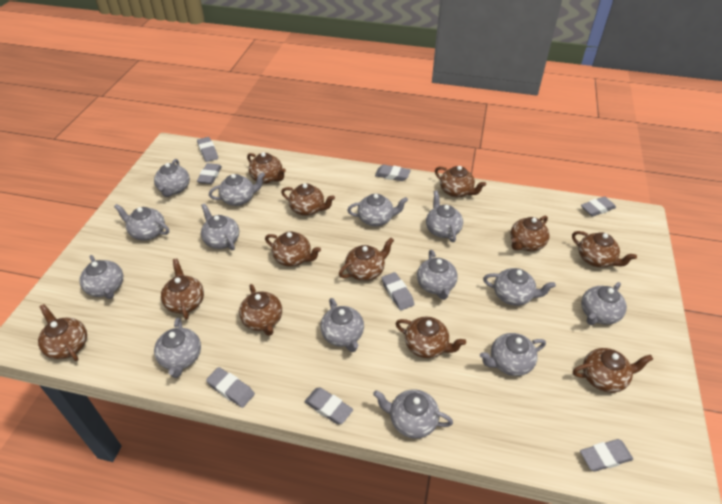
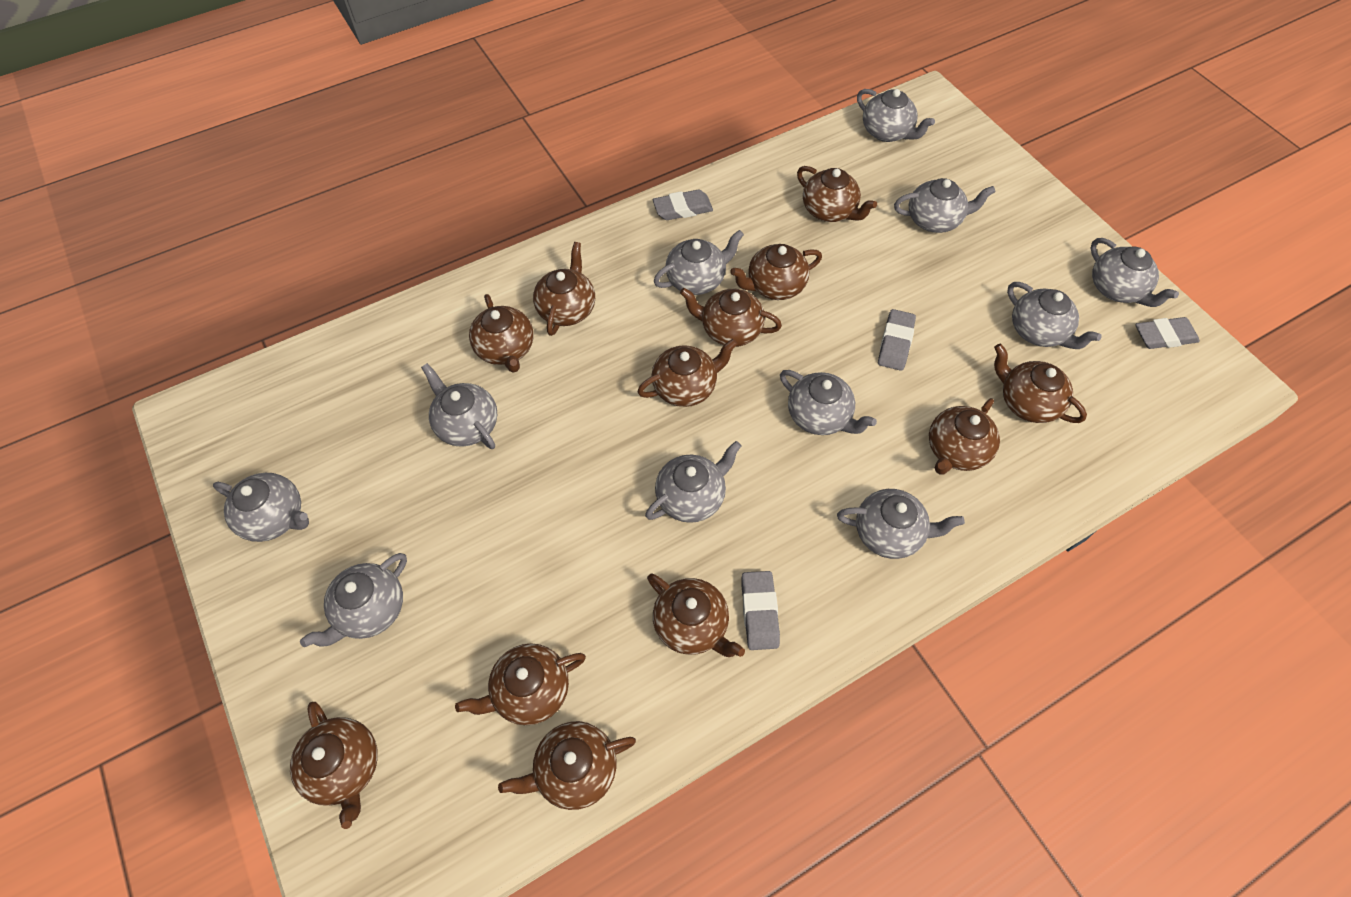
grey eraser: [197,137,218,162] [197,163,222,184] [206,367,255,408] [304,388,353,424] [375,165,411,181] [382,272,414,311] [580,439,633,472] [581,196,616,217] = 8 -> [653,190,713,220] [742,571,780,650] [878,309,916,371] [1135,317,1200,349] = 4
grey teapot: [80,255,123,299] [114,204,169,240] [154,159,190,197] [154,317,201,378] [201,203,239,251] [209,172,265,206] [320,298,364,352] [347,194,408,226] [373,389,453,439] [417,250,458,300] [426,190,463,242] [480,333,546,376] [483,268,556,306] [581,282,627,325] = 14 -> [213,473,309,542] [300,553,407,647] [421,363,497,449] [645,441,741,523] [654,230,744,295] [780,370,877,435] [837,489,965,559] [857,89,935,142] [894,178,996,233] [1007,282,1102,349] [1091,238,1179,307] = 11

